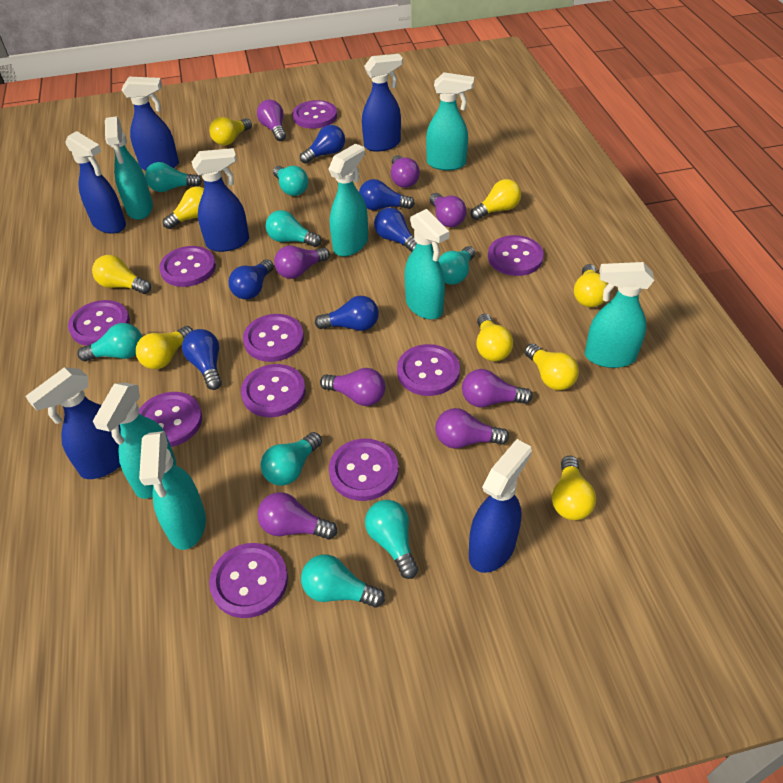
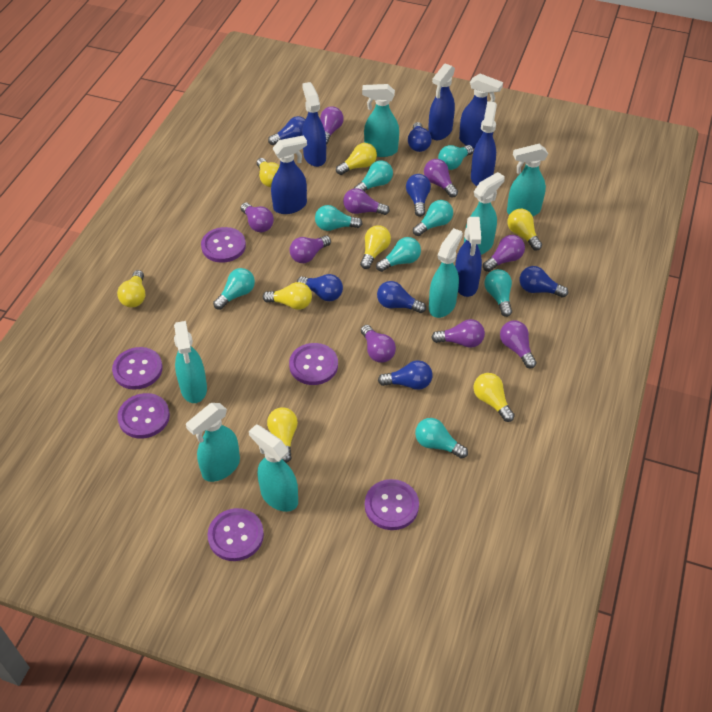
blue light bulb: [182,329,222,390] [229,259,274,300] [300,125,345,164] [315,296,379,331] [359,179,415,210] [374,208,417,252] = 6 -> [268,116,306,145] [297,274,343,301] [377,281,426,313] [378,360,433,390] [406,174,431,217] [408,122,432,152] [520,266,568,298] = 7
purple button: [68,300,130,346] [139,392,202,447] [159,246,216,287] [209,543,288,618] [241,364,306,417] [243,314,304,362] [293,100,337,129] [329,439,399,501] [397,344,460,396] [488,235,544,276] = 10 -> [112,347,163,390] [117,393,170,438] [201,227,246,263] [207,508,264,561] [289,343,338,385] [365,479,419,530] = 6
purple light bulb: [257,99,286,141] [257,492,337,539] [274,246,330,279] [320,368,385,406] [391,155,420,188] [430,193,467,227] [435,408,509,448] [462,369,533,407] = 8 -> [241,203,274,232] [290,235,331,263] [320,106,344,145] [343,188,390,215] [361,325,396,363] [424,159,458,198] [431,319,485,348] [483,235,525,272] [500,320,537,369] = 9
yellow light bulb: [92,255,151,294] [136,326,193,369] [163,187,204,229] [209,117,252,145] [471,179,521,220] [476,314,513,361] [525,343,579,390] [552,456,596,520] [574,264,608,307] = 9 -> [117,270,145,307] [257,158,280,187] [263,282,312,310] [267,407,298,463] [336,143,377,175] [360,225,391,269] [474,373,515,422] [507,209,542,250] = 8

